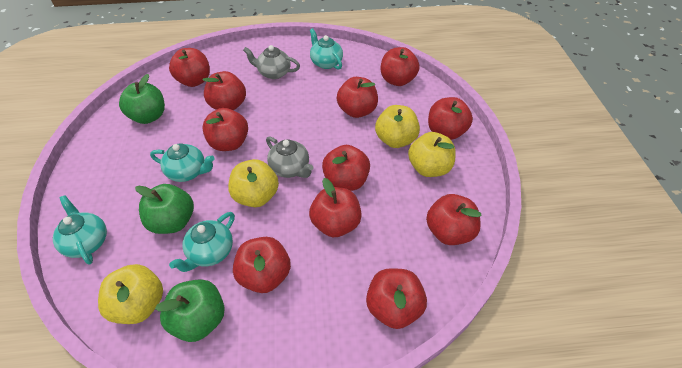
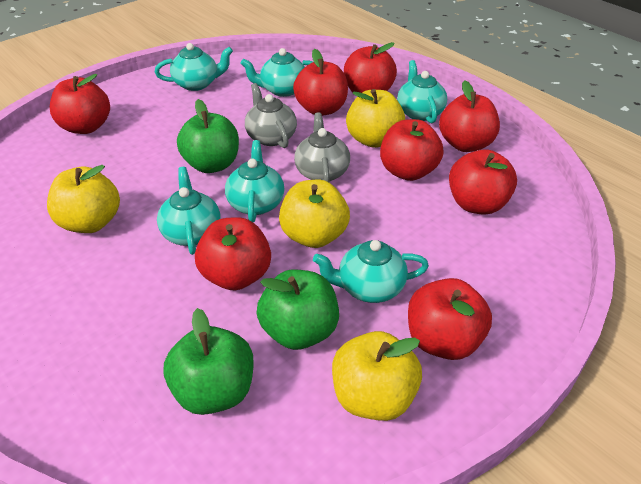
red apple: [169,48,210,87] [202,108,248,151] [203,71,246,110] [233,237,291,293] [309,178,362,237] [322,145,370,191] [337,77,378,118] [366,268,427,329] [381,47,420,86] [426,194,481,245] [428,97,473,140] = 11 -> [50,74,110,134] [195,217,271,290] [293,49,348,116] [344,42,397,93] [380,119,443,181] [408,278,492,360] [439,80,500,152] [449,149,517,215] = 8
turquoise teapot: [53,195,107,265] [150,143,214,182] [169,212,235,272] [310,28,343,70] = 4 -> [155,43,233,91] [157,167,220,255] [225,140,284,223] [241,48,313,97] [313,240,429,303] [397,60,447,123] = 6

